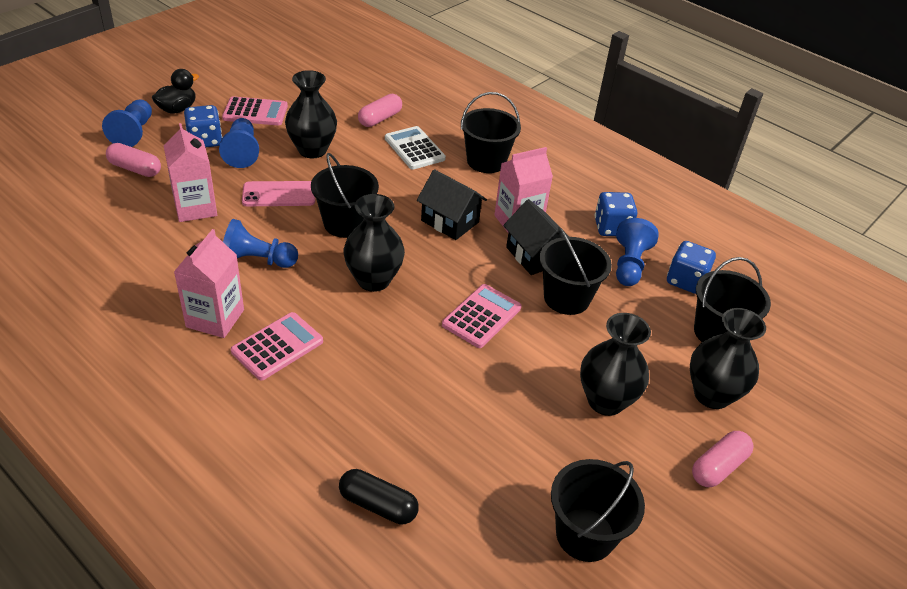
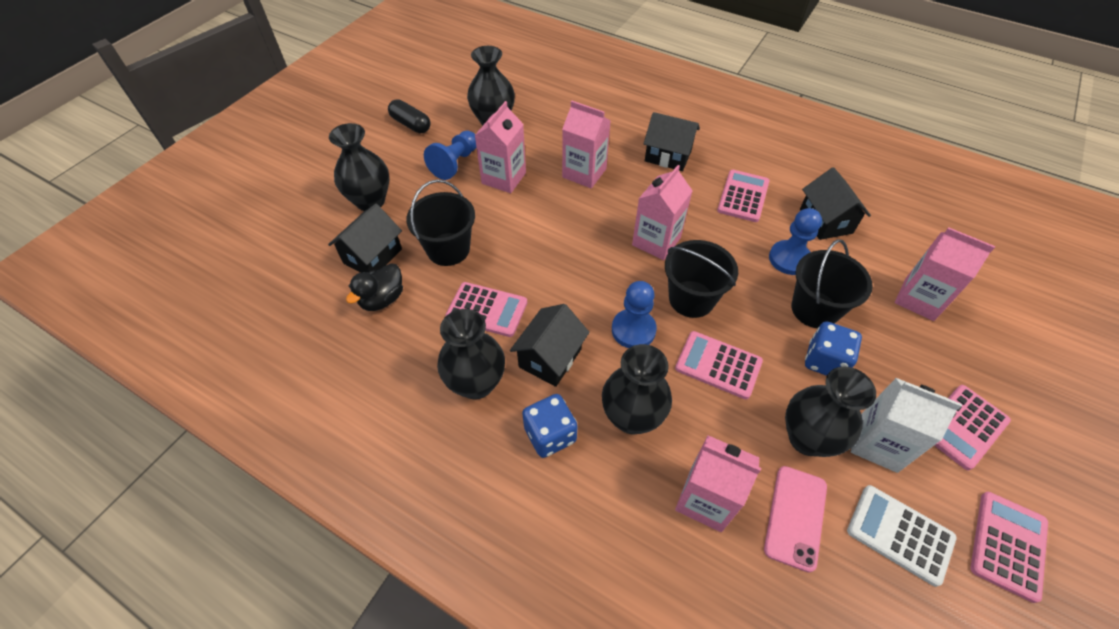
black bucket: [311,153,379,238] [461,92,521,173] [539,227,612,315] [551,459,645,562] [694,257,771,342] = 5 -> [406,180,475,266] [665,240,738,318] [791,239,873,328] = 3
black house: [417,169,487,240] [503,199,569,275] = 2 -> [328,203,402,273] [510,304,590,387] [643,112,700,171] [800,167,871,240] = 4
black vase: [285,70,337,158] [344,194,405,292] [580,313,651,416] [690,308,766,409] = 4 -> [329,123,390,211] [437,309,505,399] [467,46,515,126] [602,344,672,434] [785,366,876,457] = 5
blue dice: [184,105,222,148] [595,192,637,236] [667,241,716,294] = 3 -> [522,394,578,458] [805,321,862,376] = 2
blue pawn: [102,100,152,147] [219,118,259,168] [223,219,298,268] [616,218,659,286] = 4 -> [424,131,476,180] [612,281,657,348] [769,208,822,275] = 3
pink calculator: [222,96,288,125] [231,312,323,380] [442,284,521,348] = 3 -> [445,282,527,337] [675,331,763,399] [717,170,769,222] [934,385,1011,470] [970,492,1048,603] = 5
pink capsule: [106,143,161,177] [358,94,402,127] [692,431,754,487] = 3 -> none = 0
pink carton: [164,123,217,222] [174,229,244,338] [494,147,553,232] = 3 -> [475,101,526,193] [562,101,611,188] [632,165,692,260] [675,435,761,532] [895,227,995,321] = 5
white carton: none = 0 -> [851,378,962,473] = 1

